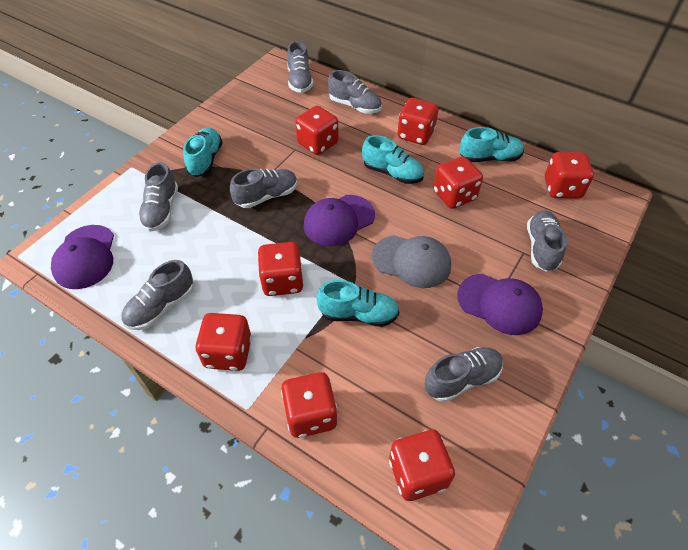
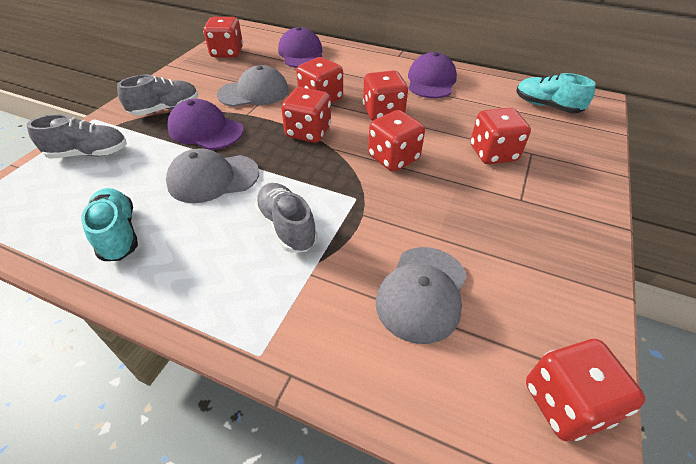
grey cap: [372,235,451,288] = 1 -> [166,149,259,203] [217,65,289,107] [376,247,467,344] = 3
grey shoe: [121,260,193,330] [138,162,178,232] [230,168,297,208] [287,41,313,93] [328,70,382,114] [424,347,503,402] [527,211,567,272] = 7 -> [27,114,127,159] [117,75,198,116] [254,183,317,253] = 3
red dice: [195,313,252,371] [257,242,303,296] [281,372,338,438] [295,106,338,155] [389,430,455,501] [397,98,438,145] [433,156,483,209] [545,152,594,199] = 8 -> [203,17,243,58] [281,87,331,143] [296,57,343,103] [363,70,408,121] [368,110,425,171] [471,108,531,164] [526,339,645,441] = 7
turquoise shoe: [183,127,223,177] [316,280,399,327] [362,135,424,184] [460,127,524,162] = 4 -> [81,188,138,261] [516,73,596,113] = 2

